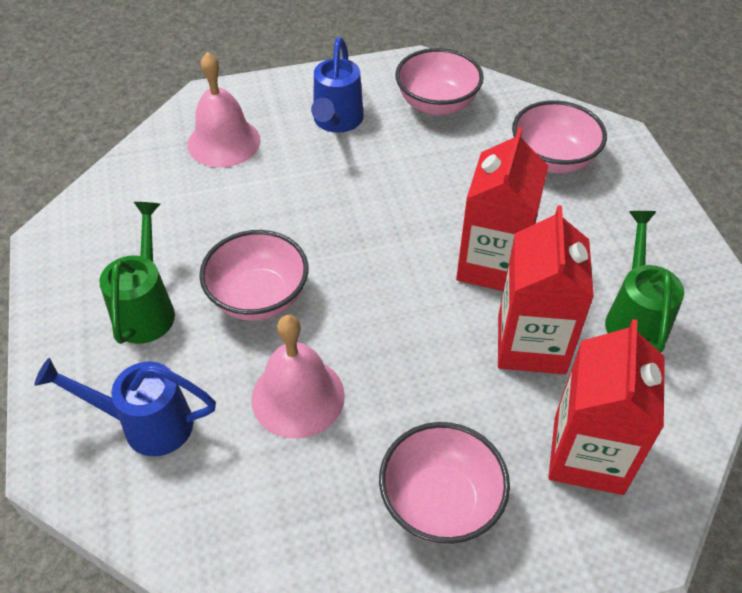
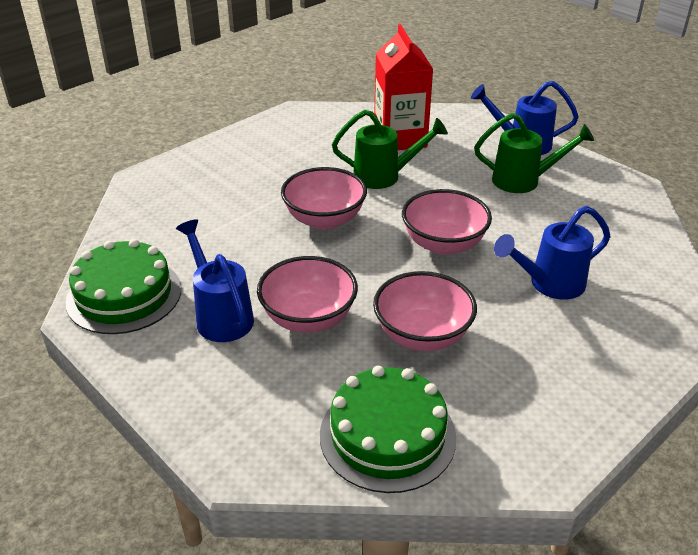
blue watering can: [34,358,216,456] [311,37,364,133] = 2 -> [176,219,254,342] [471,81,579,155] [494,206,610,300] = 3
green cake: none = 0 -> [65,239,181,334] [320,366,456,493] = 2
pink bell: [188,52,261,168] [251,315,345,439] = 2 -> none = 0
red carton: [456,127,548,291] [498,205,594,374] [548,319,665,495] = 3 -> [374,24,433,150] = 1

